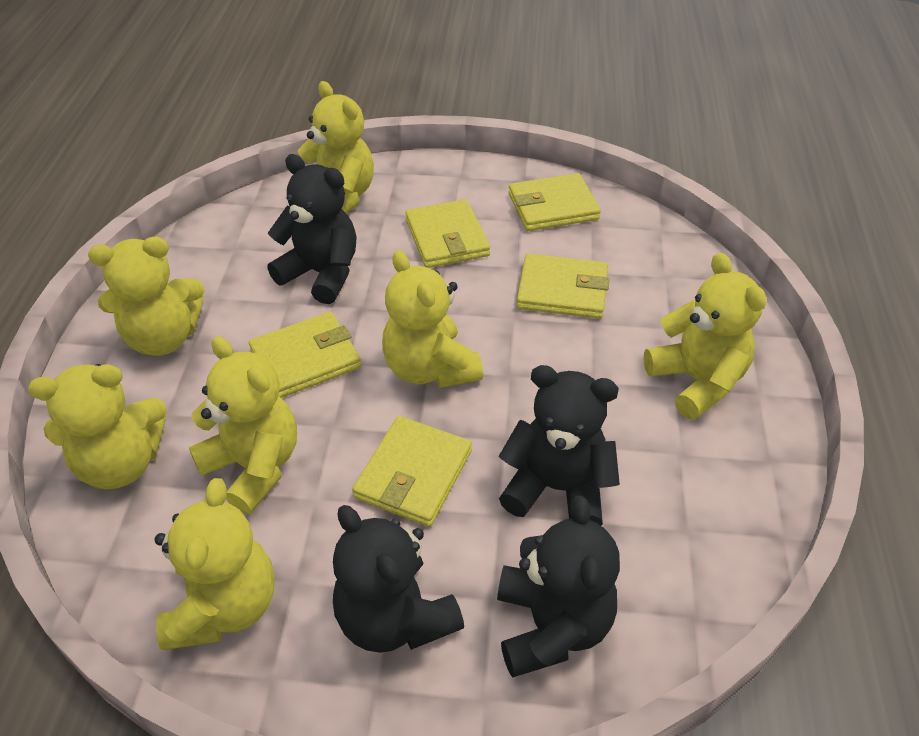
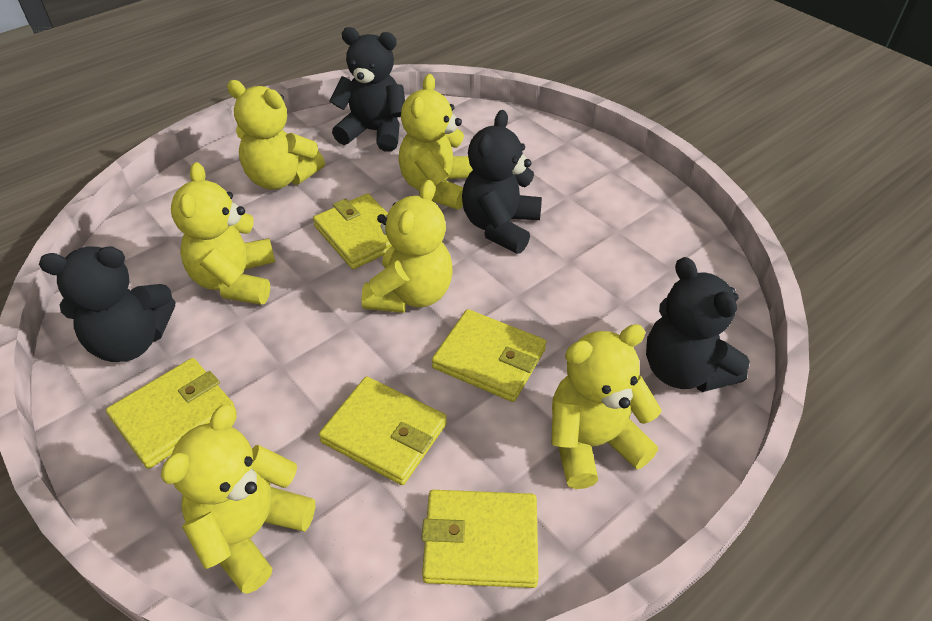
yellow teddy bear: [28,364,166,489] [88,237,205,356] [154,478,275,650] [189,336,297,514] [298,81,374,214] [382,250,483,388] [644,253,767,420] = 7 -> [161,404,315,594] [171,162,275,305] [227,80,325,190] [362,180,453,313] [398,74,473,210] [551,324,662,489] = 6

